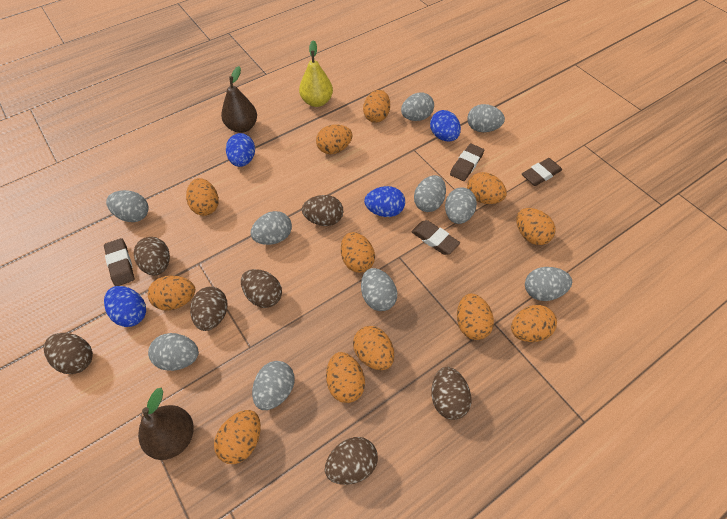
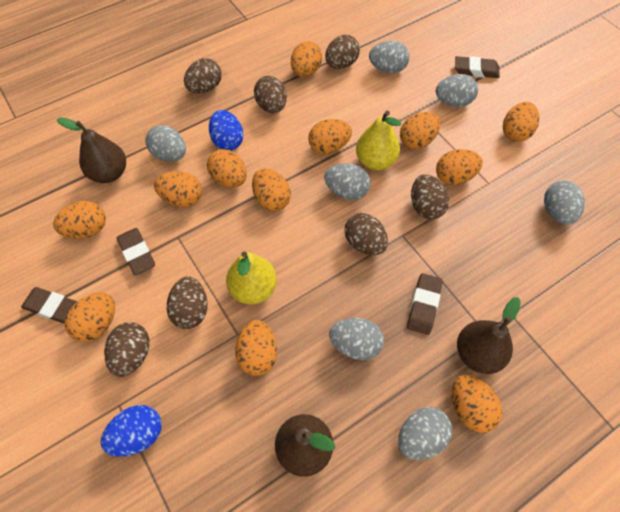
blue egg: [104,286,146,327] [226,133,255,167] [364,186,405,217] [430,110,461,141] = 4 -> [100,405,162,457] [209,110,244,151] = 2
brown pear: [138,388,194,460] [221,66,257,133] = 2 -> [57,117,126,183] [275,414,335,477] [457,297,521,374] = 3
grey egg: [106,190,149,222] [148,333,199,371] [251,211,292,245] [252,361,294,410] [361,268,397,311] [401,92,434,121] [414,175,446,212] [445,187,477,224] [467,104,505,132] [525,267,572,301] = 10 -> [145,125,186,162] [324,163,371,200] [329,318,384,360] [369,41,410,73] [398,407,452,460] [436,74,478,107] [544,181,585,225] = 7
yellow pear: [299,40,333,107] = 1 -> [226,251,277,305] [356,111,402,170] = 2

